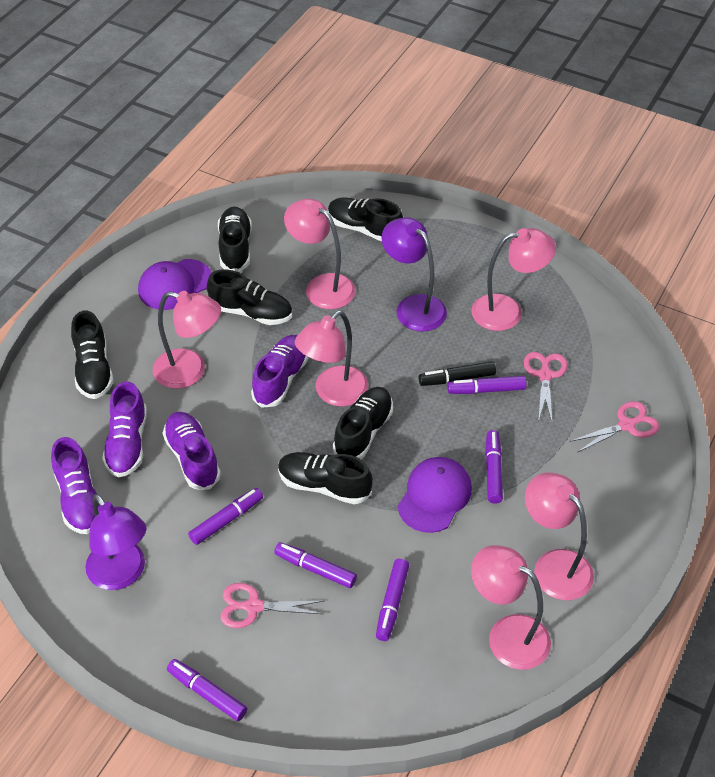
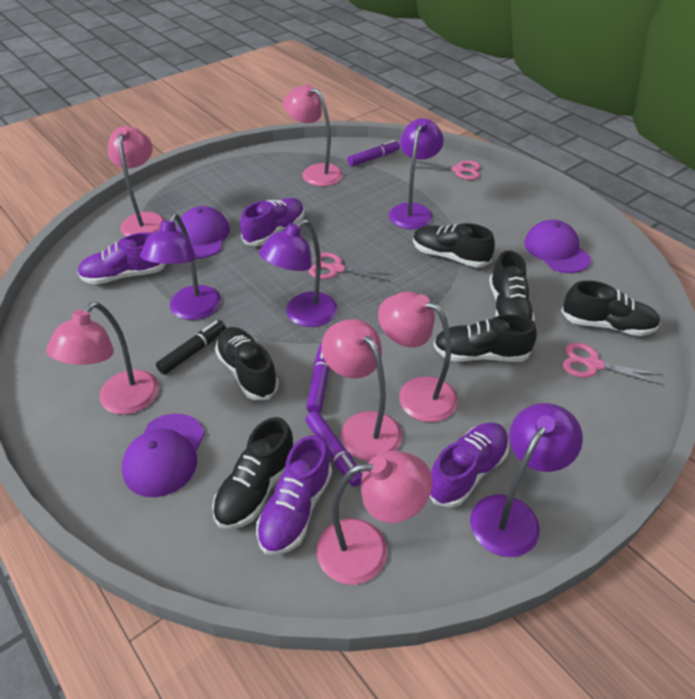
purple cap: [138,259,212,310] [398,457,472,533] = 2 -> [122,413,205,497] [177,206,230,259] [524,220,591,273] = 3
purple lamp: [85,494,147,590] [381,217,447,332] = 2 -> [140,213,221,320] [259,219,338,327] [389,118,444,229] [470,403,583,557] = 4
purple marker: [167,659,247,721] [188,488,263,545] [274,542,357,588] [376,559,409,641] [447,376,527,394] [485,430,503,504] = 6 -> [305,411,362,487] [306,343,330,413] [348,140,400,166] = 3

